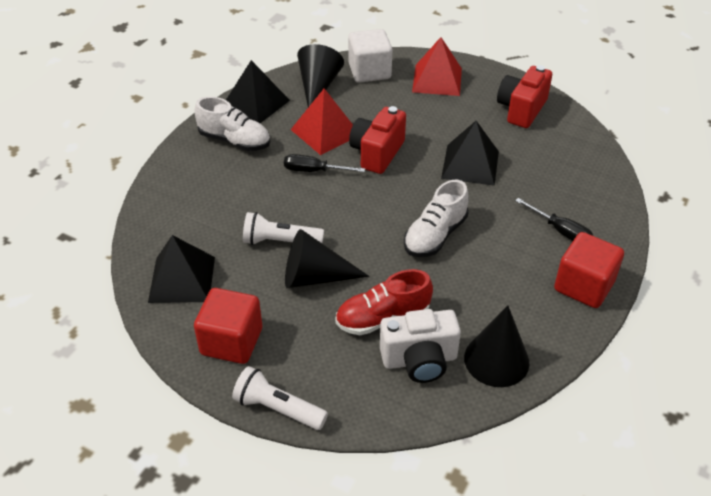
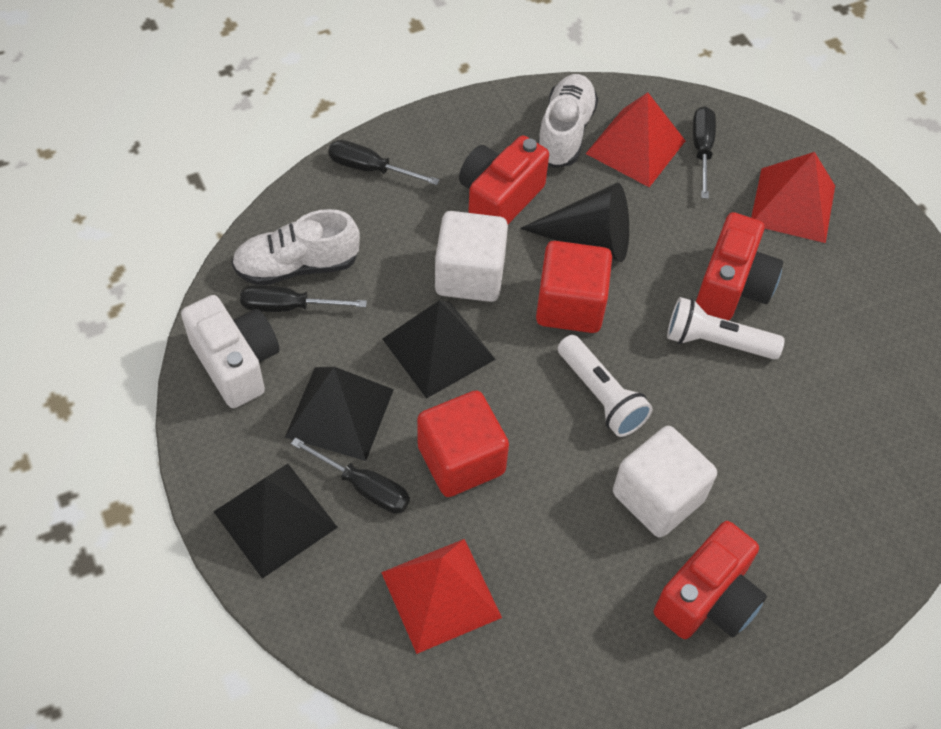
black cone: [285,229,369,288] [297,44,344,107] [464,305,529,387] = 3 -> [520,183,629,262] = 1
black screwdriver: [284,154,365,172] [515,198,593,241] = 2 -> [240,285,367,312] [291,437,410,513] [328,140,440,185] [693,106,716,199] = 4
red camera: [349,106,406,174] [497,65,552,128] = 2 -> [459,135,549,224] [654,521,767,639] [696,212,783,321] = 3
red pyramid: [291,88,353,155] [412,37,462,96] = 2 -> [381,539,502,654] [586,92,686,187] [751,152,835,243] = 3
red shoe: [335,269,433,335] = 1 -> none = 0
white cube: [348,29,392,83] = 1 -> [435,211,508,302] [613,426,717,538] = 2

